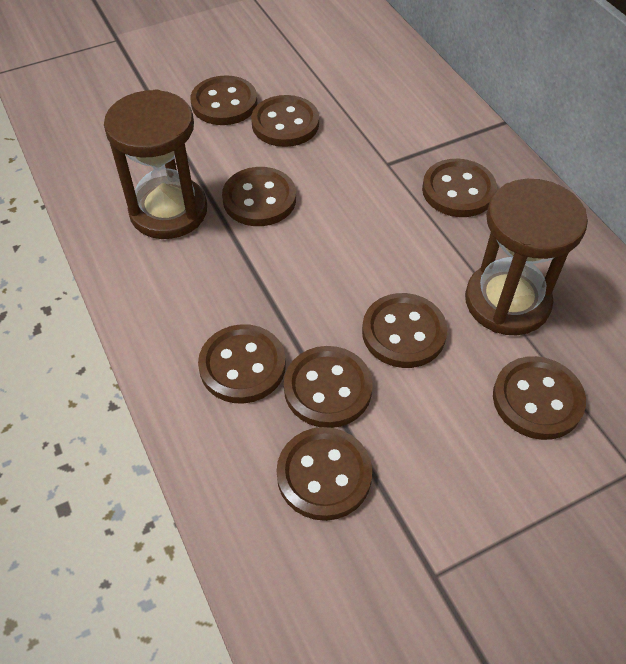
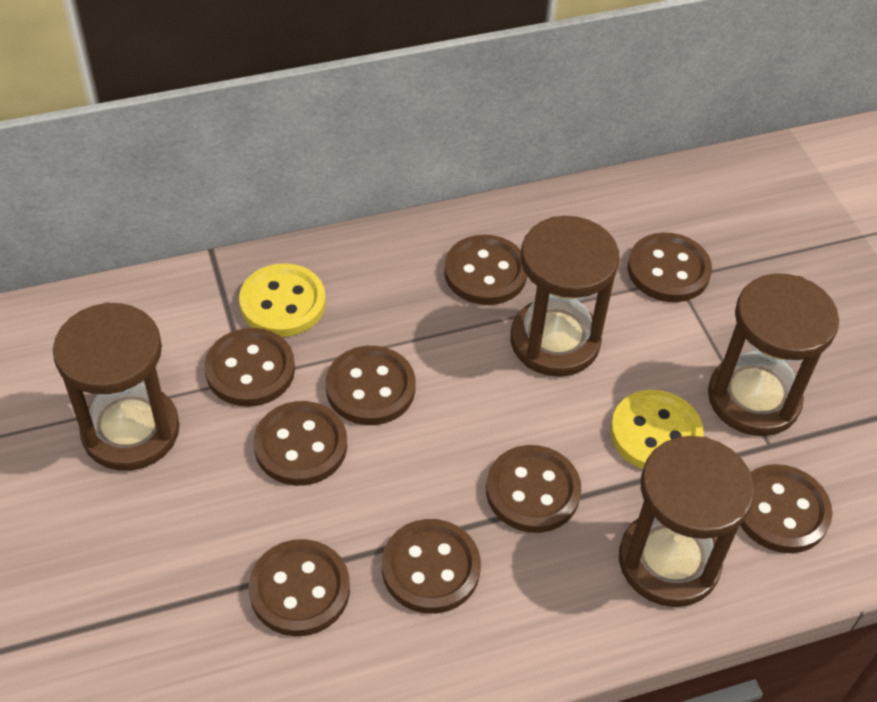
brown hourglass: [104,89,207,239] [465,179,588,335] = 2 -> [53,302,180,471] [510,216,620,377] [619,436,754,607] [708,273,839,436] = 4
yellow button: none = 0 -> [239,263,326,337] [610,390,704,469] = 2

